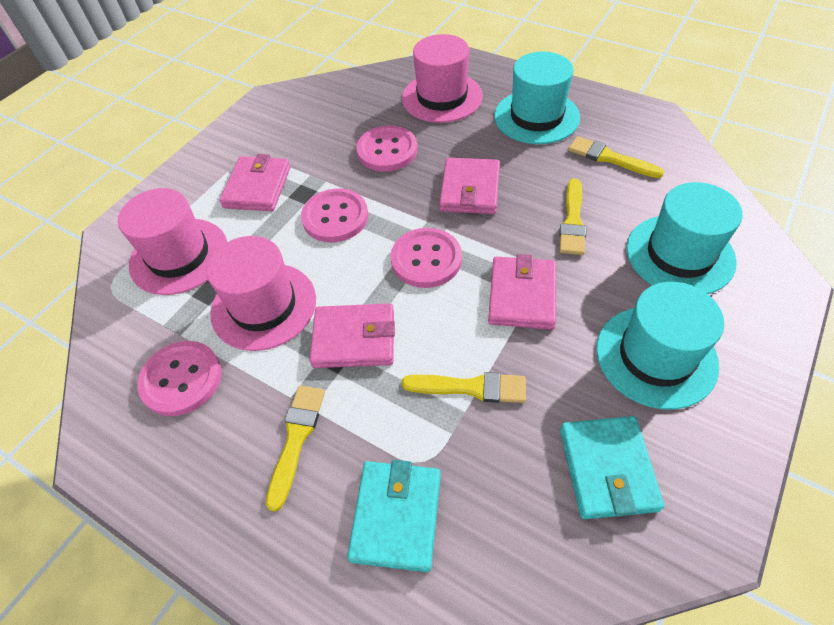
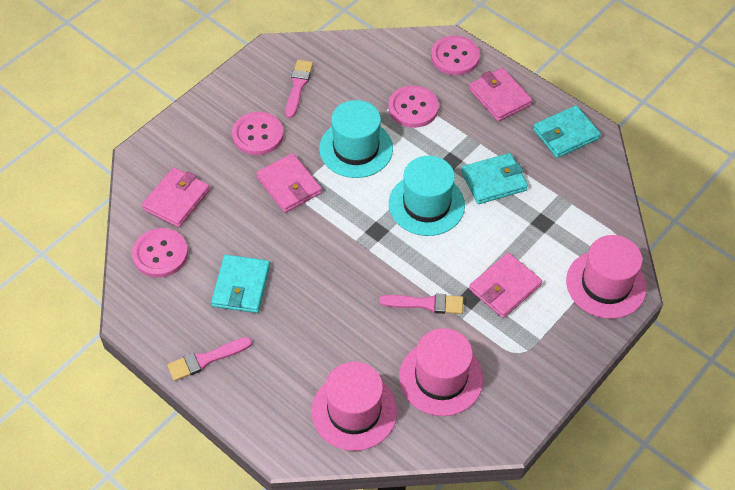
pink brush: none = 0 -> [167,337,252,381] [285,60,313,118] [379,294,463,314] = 3
turquoise hat: [494,52,580,144] [596,282,724,409] [626,182,743,294] = 3 -> [319,100,393,178] [389,156,465,236] = 2
turquoise wallet: [347,460,441,572] [560,416,664,519] = 2 -> [211,255,270,313] [461,153,528,204] [533,105,601,158] = 3
yellow brush: [266,386,325,512] [402,372,526,403] [559,179,586,255] [568,136,664,178] = 4 -> none = 0

